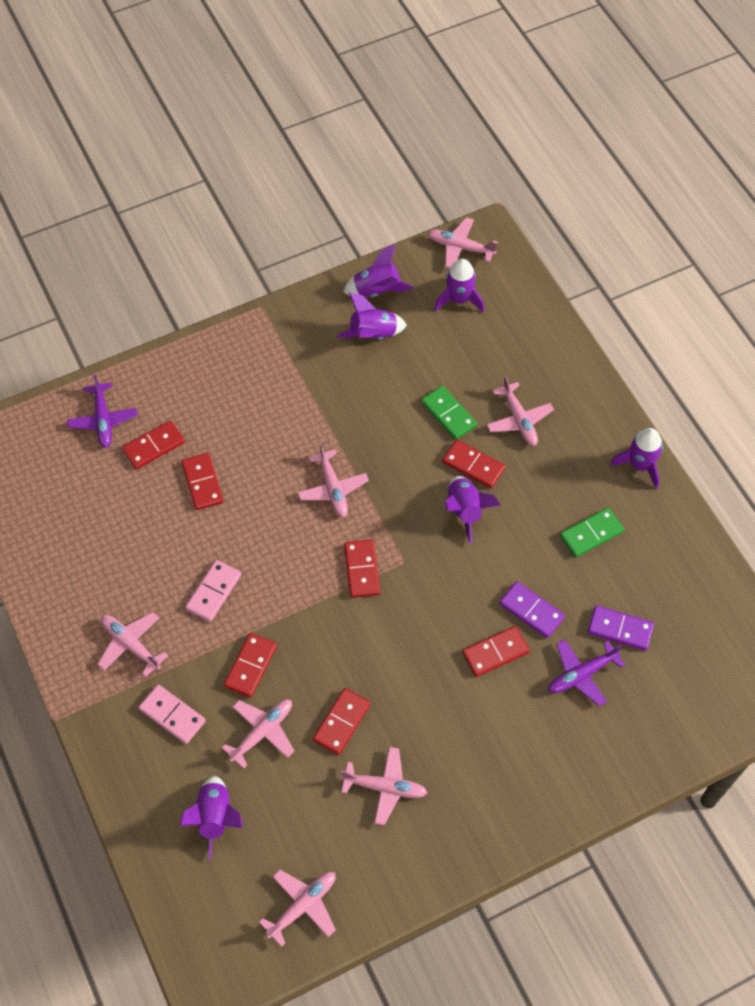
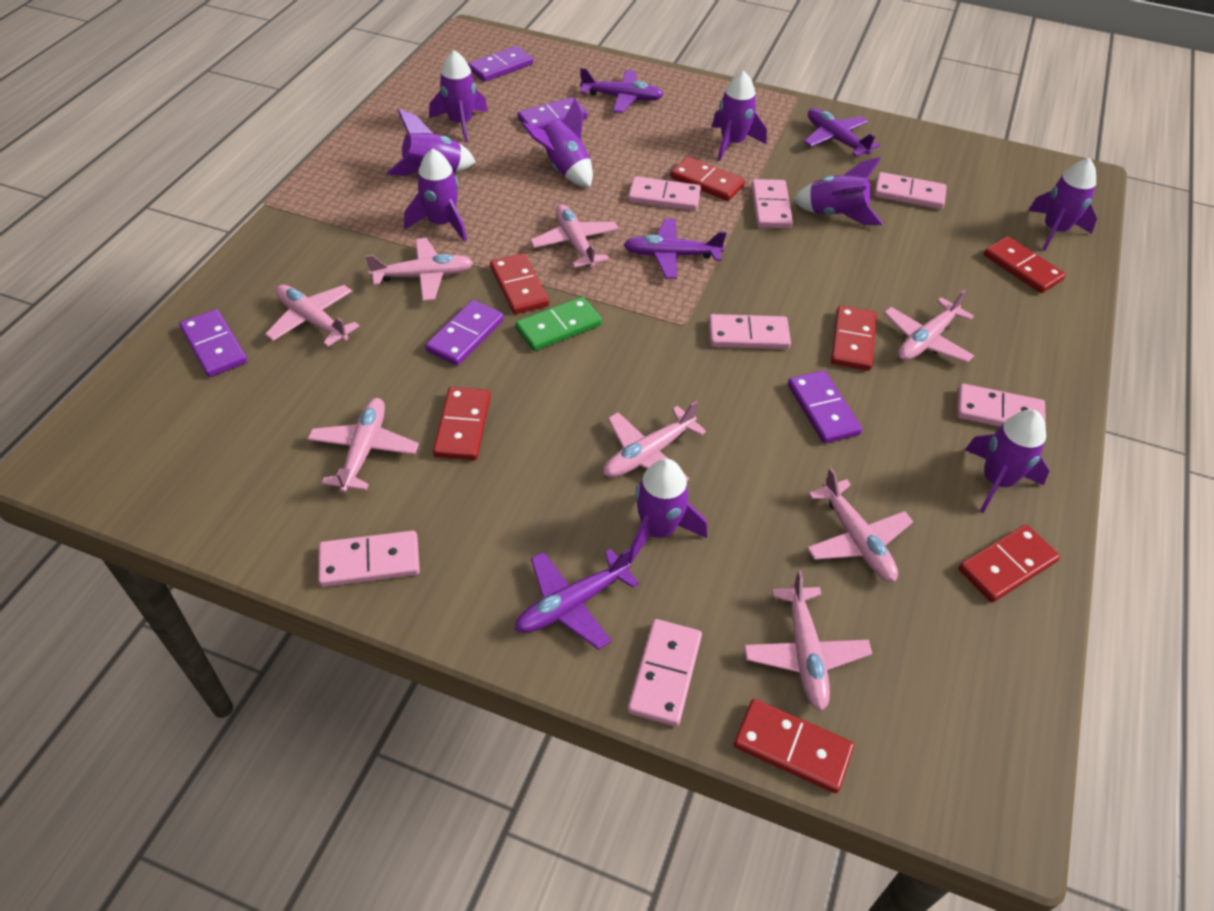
green domino: [421,386,477,440] [560,508,624,557] = 2 -> [515,297,602,351] = 1
pink domino: [139,685,206,744] [185,560,241,622] = 2 -> [318,530,420,587] [628,176,701,211] [628,619,702,726] [709,314,791,349] [751,179,793,228] [874,172,947,209] [957,384,1046,427] = 7
pink plane: [98,612,168,677] [222,699,294,769] [259,870,336,947] [298,443,369,518] [341,747,428,825] [428,217,498,268] [487,376,554,446] = 7 -> [265,285,359,347] [308,398,419,493] [365,238,474,301] [530,204,619,268] [603,401,706,481] [744,570,872,711] [807,468,913,582] [884,289,974,363] = 8
purple domino: [499,581,565,638] [588,605,654,651] = 2 -> [179,309,247,377] [425,300,504,366] [468,46,533,82] [517,97,588,129] [788,370,862,443] = 5
purple plane: [67,375,138,448] [548,639,625,706] = 2 -> [515,548,639,650] [580,68,664,113] [624,219,727,279] [804,108,879,156] = 4
purple rocket: [180,776,242,860] [337,293,407,339] [343,244,413,297] [434,259,484,312] [445,476,501,544] [610,428,663,489] = 6 -> [386,109,476,176] [404,149,467,242] [429,50,488,143] [522,99,593,187] [629,459,707,564] [712,71,767,161] [793,157,883,225] [965,410,1049,513] [1028,158,1097,251] = 9

